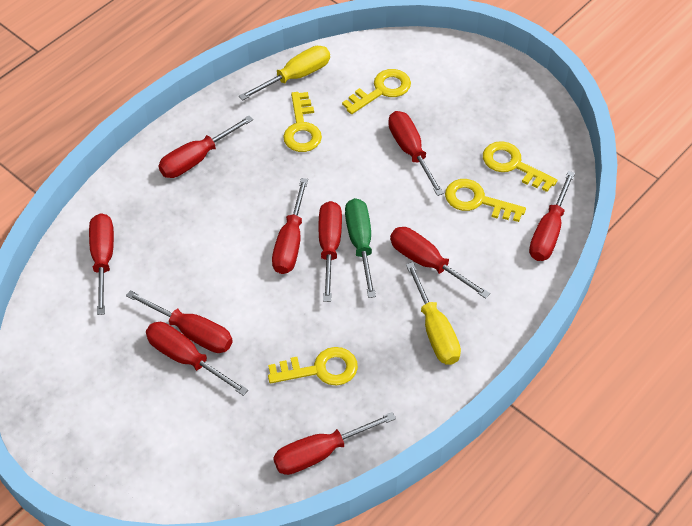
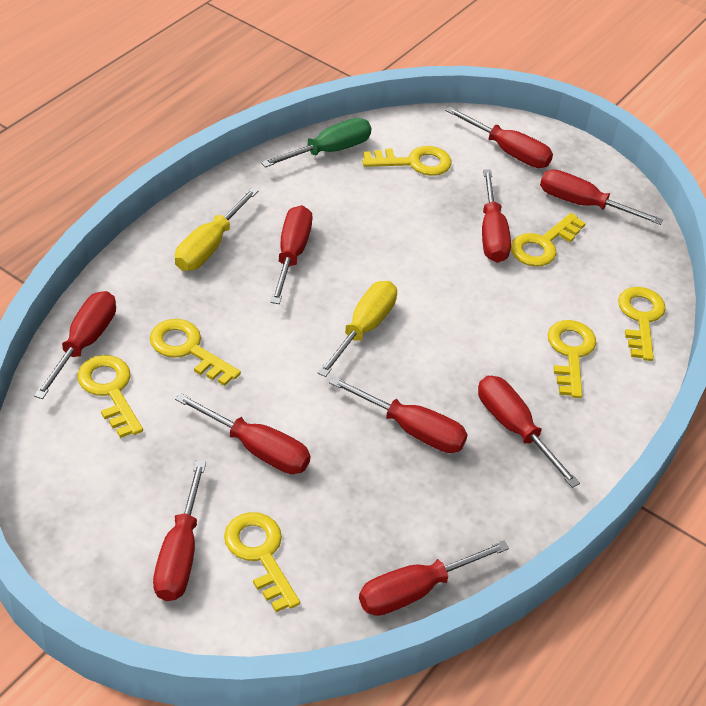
yellow key: [268,347,358,385] [283,92,322,152] [342,69,411,114] [445,179,526,222] [483,141,557,192] = 5 -> [77,355,143,438] [150,319,241,386] [224,512,300,612] [362,146,452,176] [511,213,586,267] [548,320,596,398] [618,287,666,361] = 7

